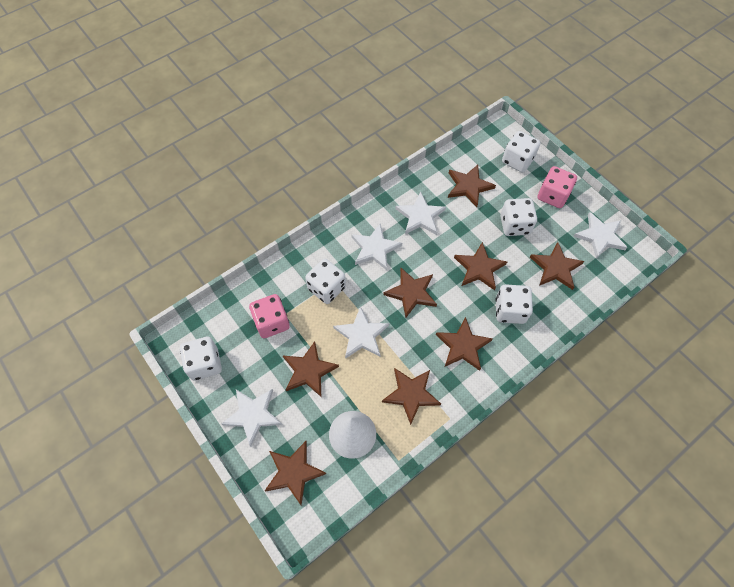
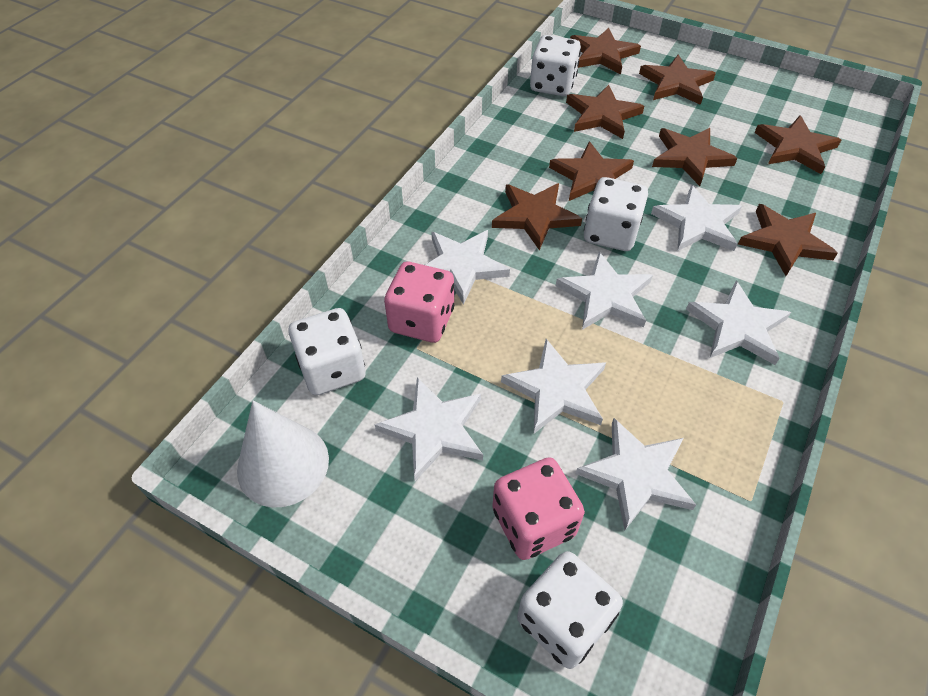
white dice: [180,337,222,380] [305,259,346,304] [496,284,533,324] [500,198,537,236] [502,131,541,172] = 5 -> [288,308,366,395] [517,551,623,669] [530,35,581,96] [584,177,648,251] = 4
white star: [221,389,282,447] [333,306,389,359] [351,224,402,270] [395,192,446,235] [573,212,628,259] = 5 -> [374,377,483,481] [425,230,510,305] [501,339,606,433] [556,252,653,330] [576,418,696,530] [651,185,742,251] [686,281,791,365] = 7

